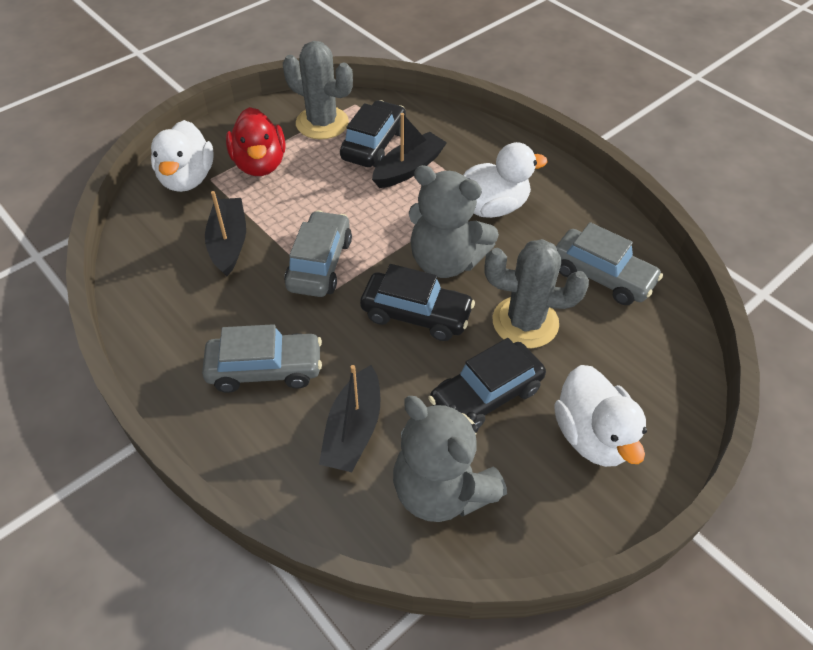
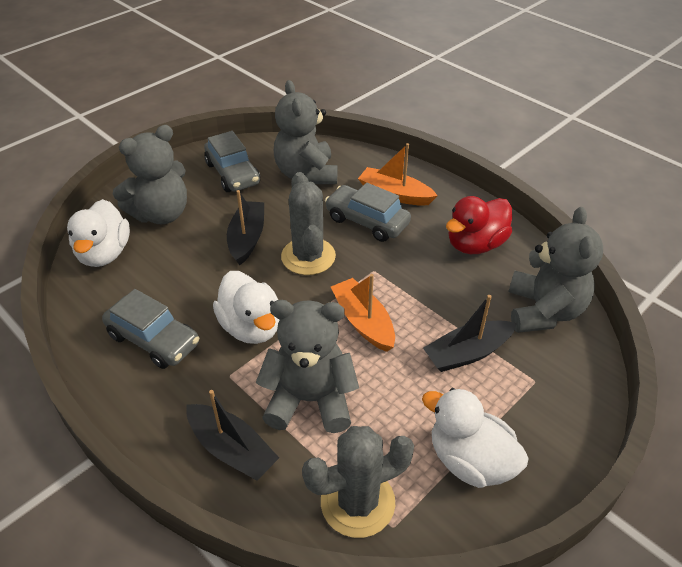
black car: [340,100,406,167] [360,264,475,341] [428,338,546,428] = 3 -> none = 0
grey teddy bear: [393,396,507,522] [409,165,499,278] = 2 -> [113,125,187,224] [256,300,359,433] [274,80,337,184] [509,207,603,333] = 4
orange boat: none = 0 -> [331,274,395,352] [358,143,438,206] = 2

